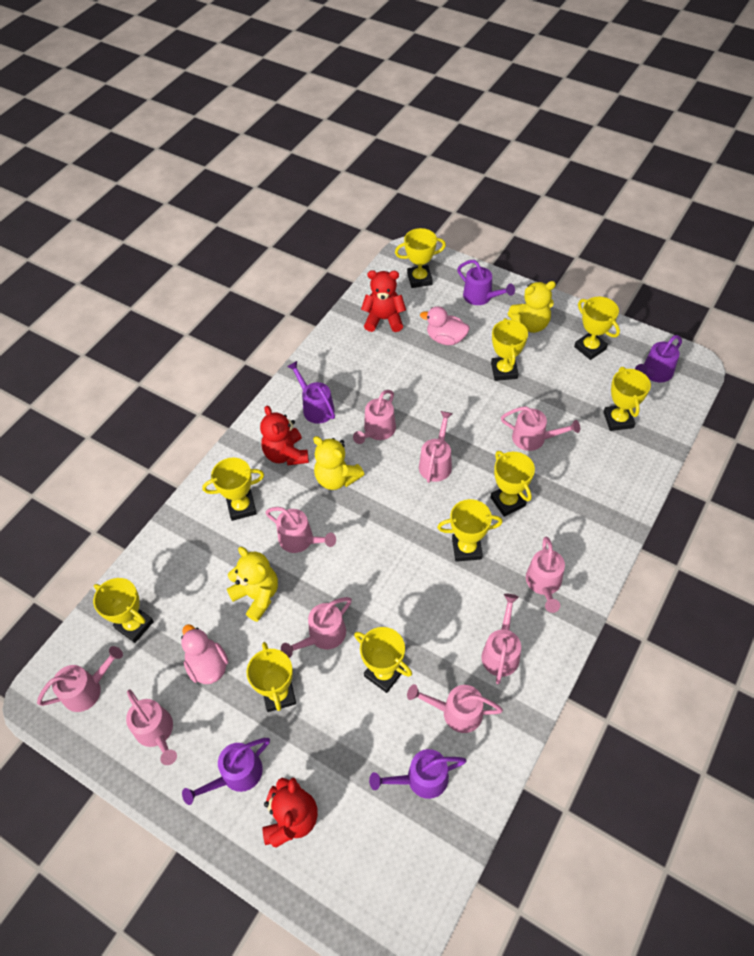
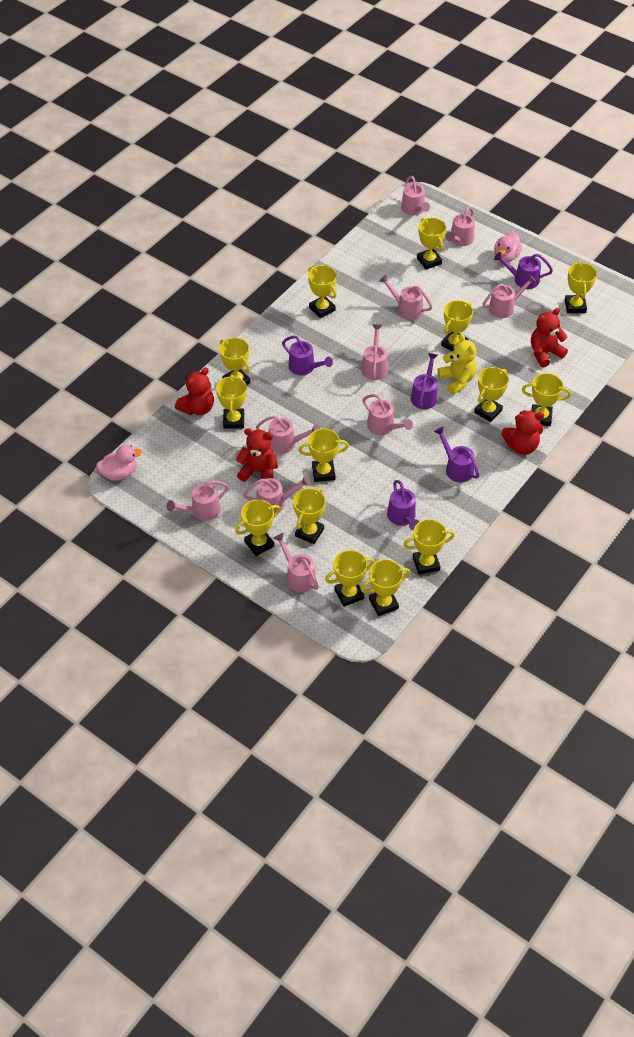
red teddy bear: [260,406,309,465] [263,778,318,848] [361,270,406,332] = 3 -> [175,367,214,415] [236,428,278,482] [502,410,544,455] [531,308,568,367] = 4
yellow teddy bear: [227,547,278,622] [313,436,364,490] [508,281,556,333] = 3 -> [438,333,477,394] = 1
yellow trophy: [93,578,154,643] [202,458,264,521] [246,642,296,712] [354,627,412,693] [395,228,446,288] [437,499,503,562] [490,451,535,517] [491,318,528,381] [574,297,620,360] [603,367,651,431] = 10 -> [216,375,247,429] [219,338,250,385] [235,500,280,556] [293,488,326,544] [299,428,349,482] [308,265,337,318] [325,550,375,607] [360,560,410,616] [403,519,455,575] [417,218,446,269] [441,300,473,351] [474,367,509,422] [522,373,571,426] [565,262,597,313] = 14

